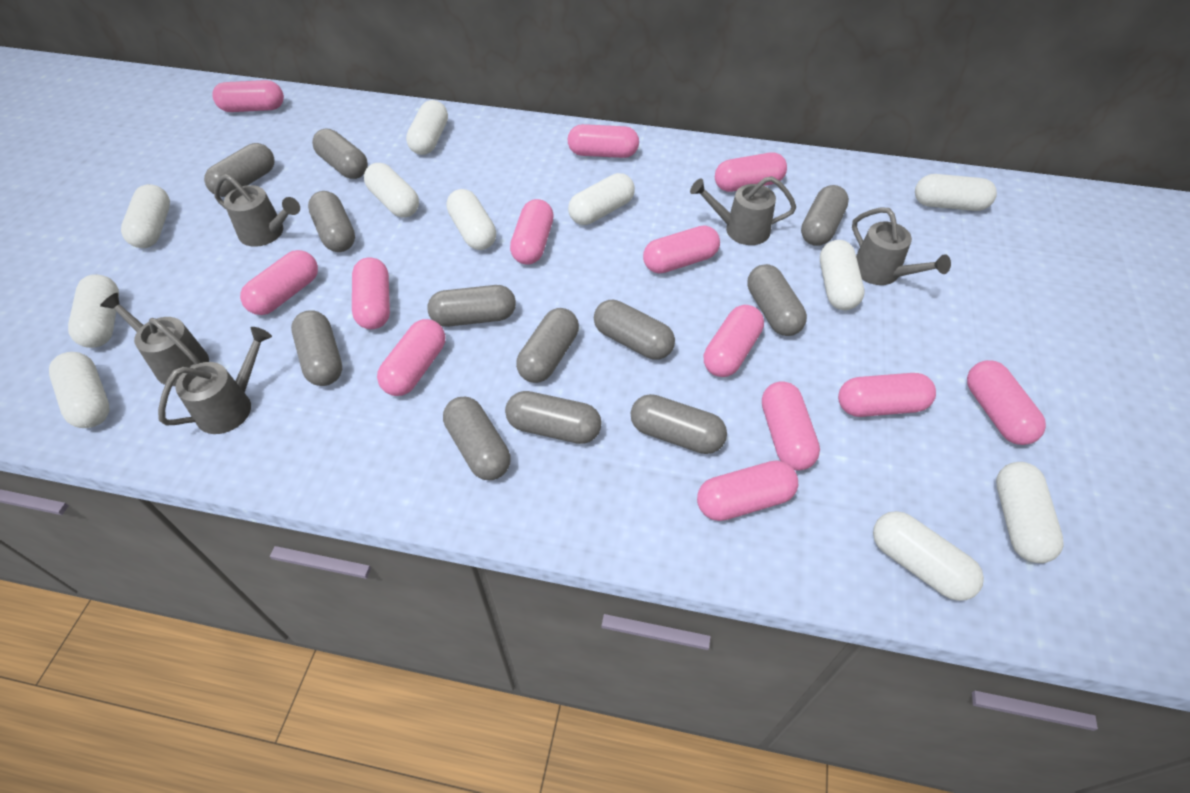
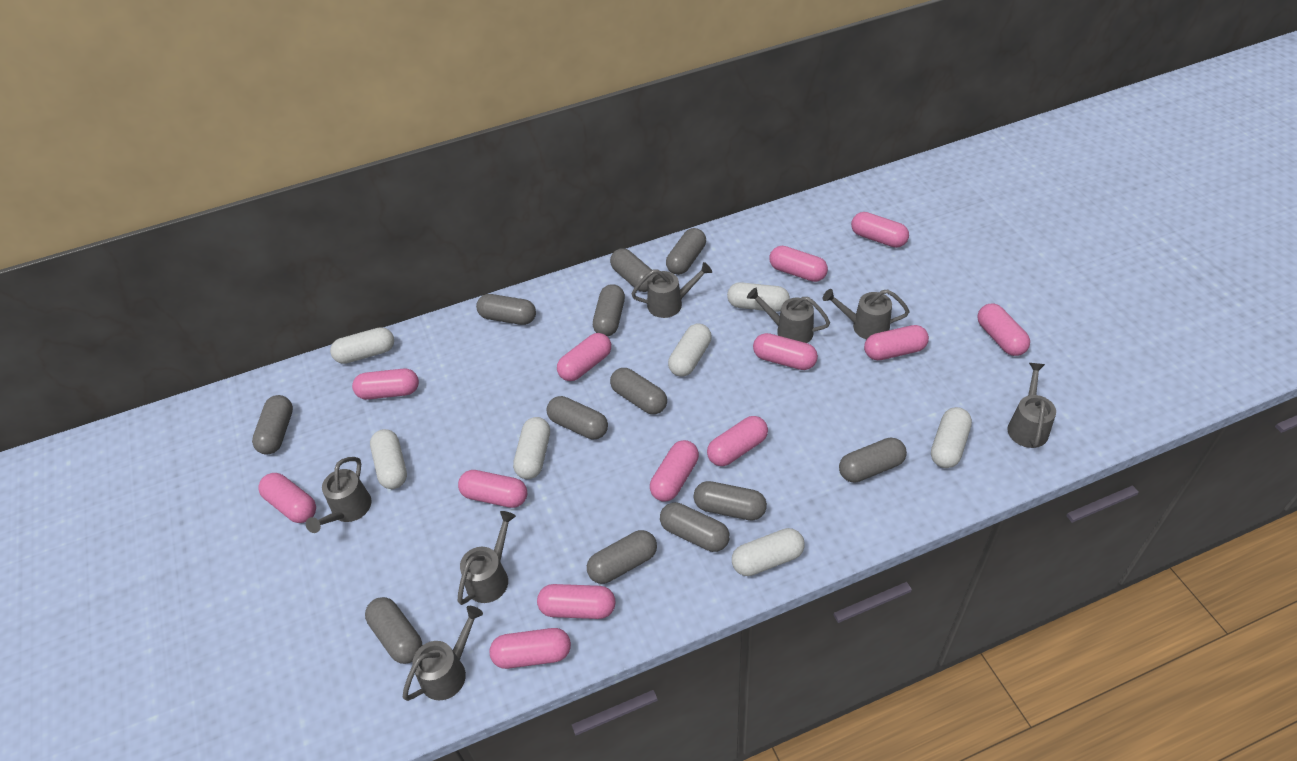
grey watering can: [100,293,209,386] [158,327,272,434] [214,174,300,247] [690,176,796,245] [852,207,951,285] = 5 -> [306,457,371,533] [403,606,483,701] [458,511,516,605] [632,262,712,318] [747,288,830,343] [822,289,909,339] [1007,363,1056,448] = 7
white capsule: [49,352,109,428] [68,274,119,348] [121,184,170,248] [364,163,419,218] [406,100,448,155] [447,189,496,250] [568,173,635,225] [820,240,864,310] [873,511,984,601] [915,174,997,211] [996,462,1064,563] = 11 -> [330,327,394,364] [370,429,407,489] [513,417,550,479] [668,324,712,376] [727,282,790,312] [732,528,805,576] [931,407,972,468] = 7

